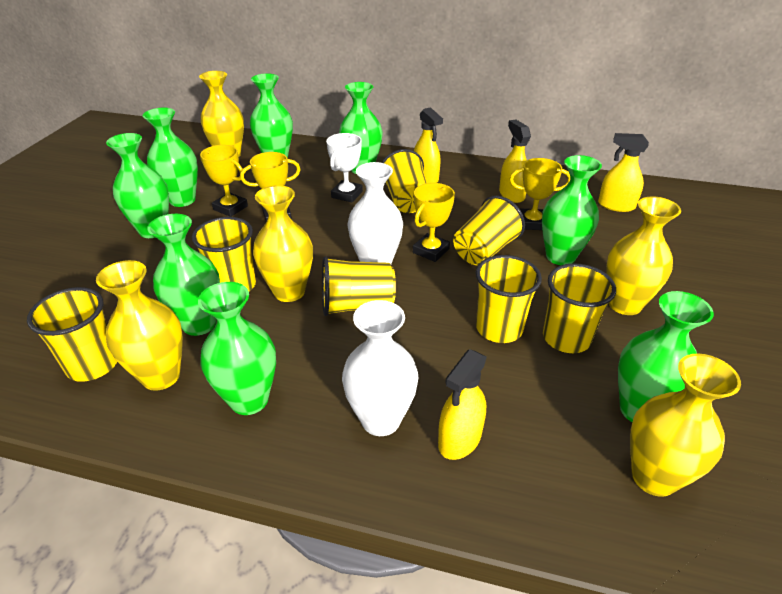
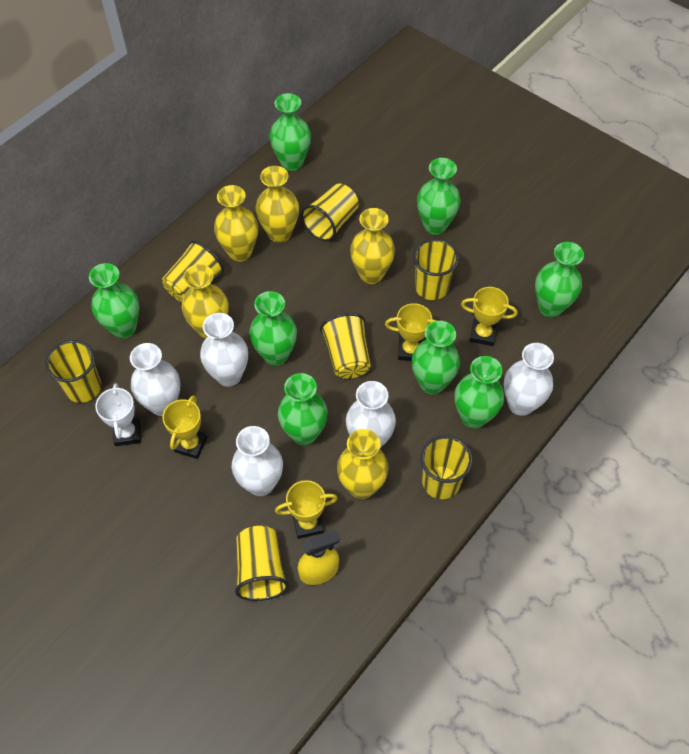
white vase: [342,300,418,436] [347,162,403,264] = 2 -> [130,343,180,416] [200,313,248,387] [232,426,283,496] [346,381,396,448] [504,343,554,416] = 5
yellow spray bottle: [414,107,443,183] [438,349,487,460] [499,120,531,203] [598,133,649,212] = 4 -> [298,530,340,585] = 1

